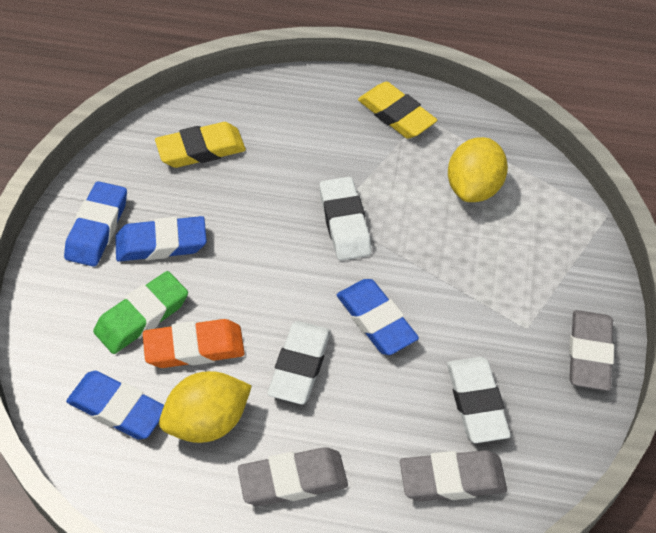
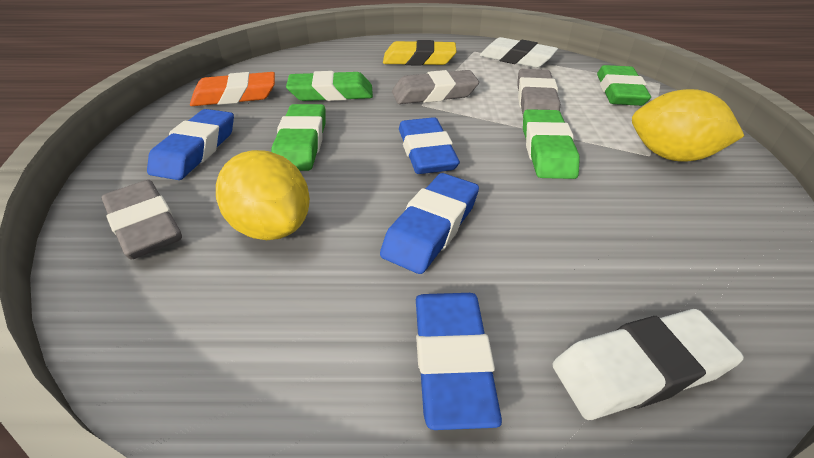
green eraser: [93,271,188,354] = 1 -> [271,104,326,171] [286,71,373,101] [523,109,580,179] [597,65,651,106] = 4
white eraser: [268,321,331,404] [320,177,372,261] [447,357,511,443] = 3 -> [480,37,558,68] [552,309,744,420] = 2
yellow eraser: [155,122,246,168] [358,82,437,139] = 2 -> [383,40,457,66] = 1

